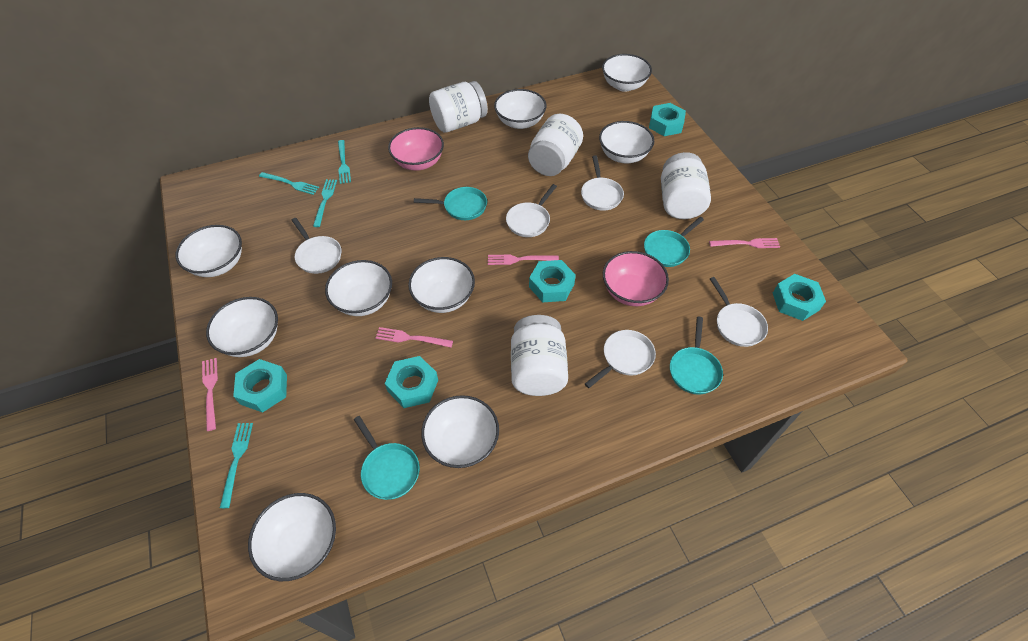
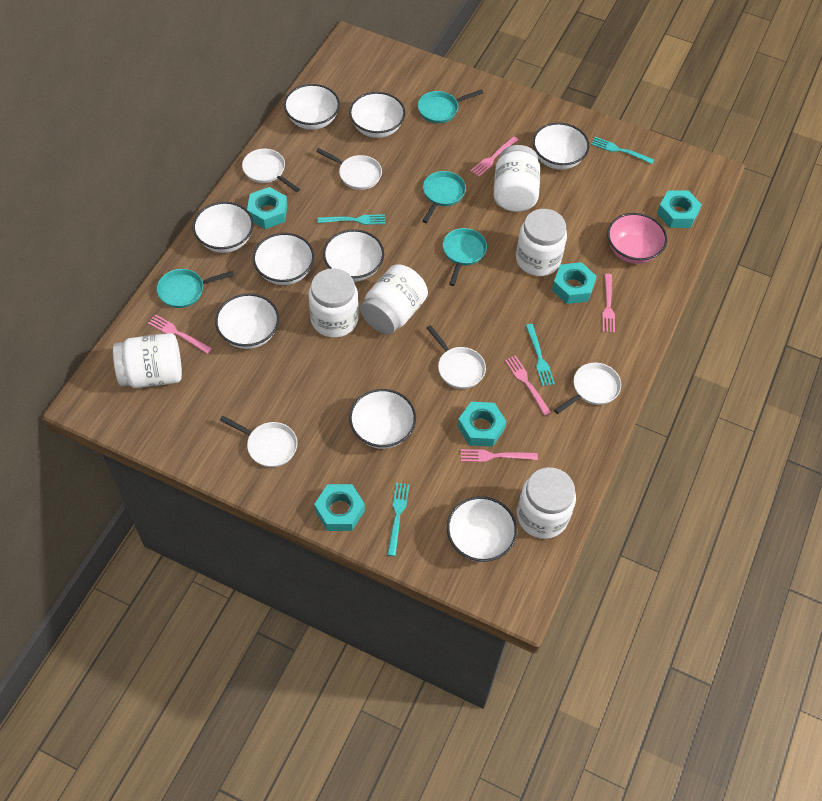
pink bowl: [388,127,444,171] [603,251,669,306] = 2 -> [607,213,667,264] = 1
pink fork: [202,358,218,431] [375,327,453,348] [488,254,559,265] [709,238,780,248] = 4 -> [148,314,212,354] [461,449,538,462] [470,136,518,177] [505,355,551,416] [602,274,615,333] = 5
white jar: [429,81,488,133] [511,315,568,396] [528,114,583,176] [661,152,711,219] = 4 -> [113,333,182,388] [309,268,359,338] [360,265,428,334] [494,145,540,212] [516,209,567,276] [517,467,576,539] = 6

